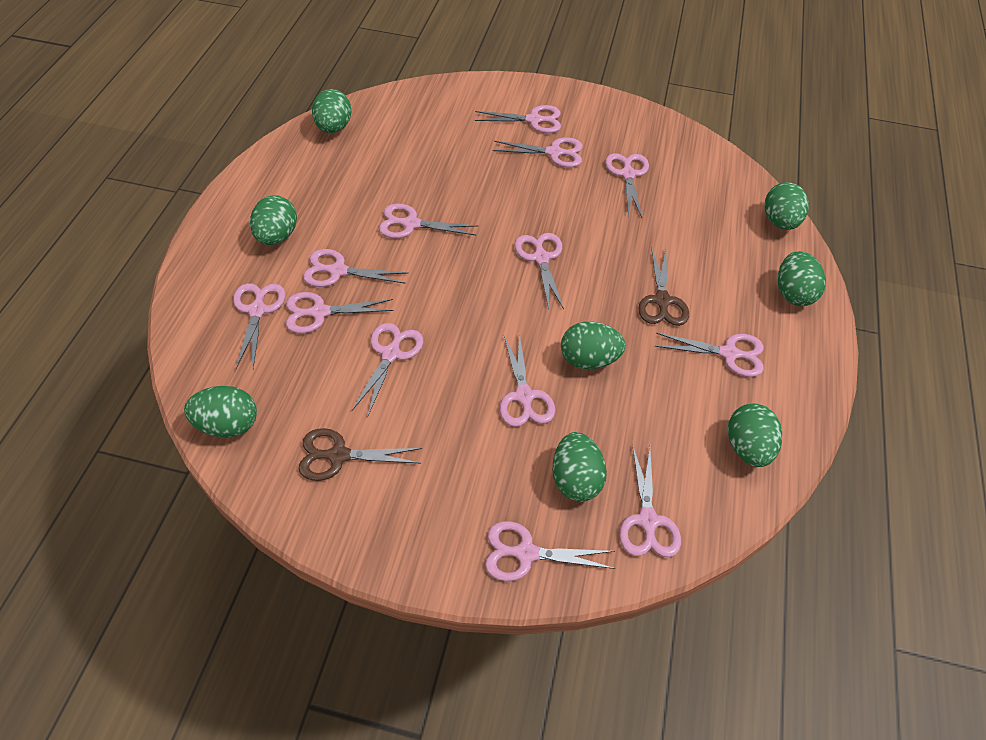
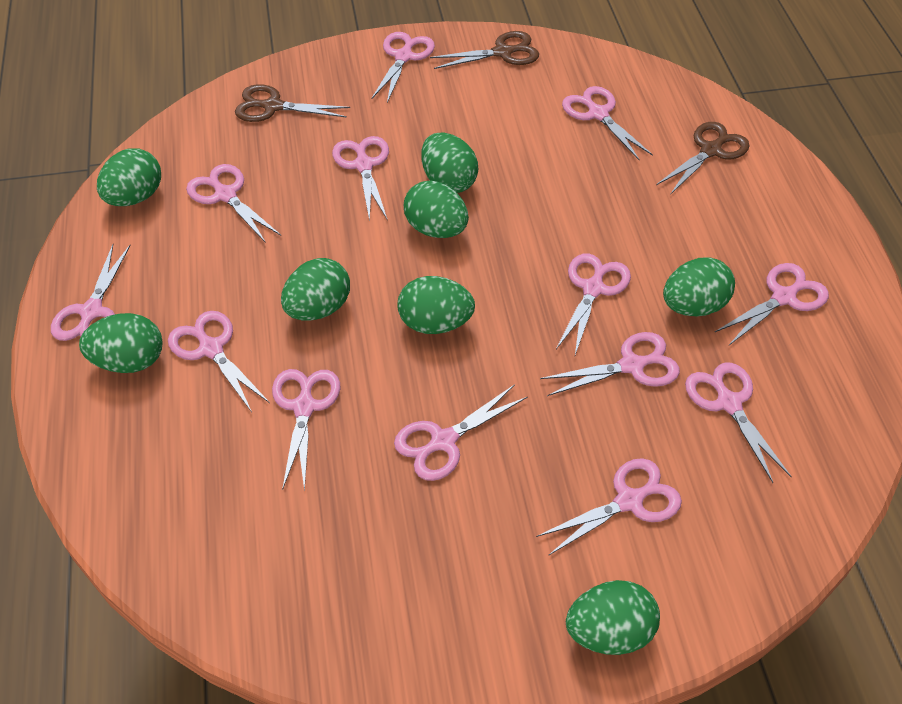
brown scissors: [298,428,422,481] [638,248,689,326] = 2 -> [235,84,350,122] [430,31,539,69] [656,122,750,195] = 3

